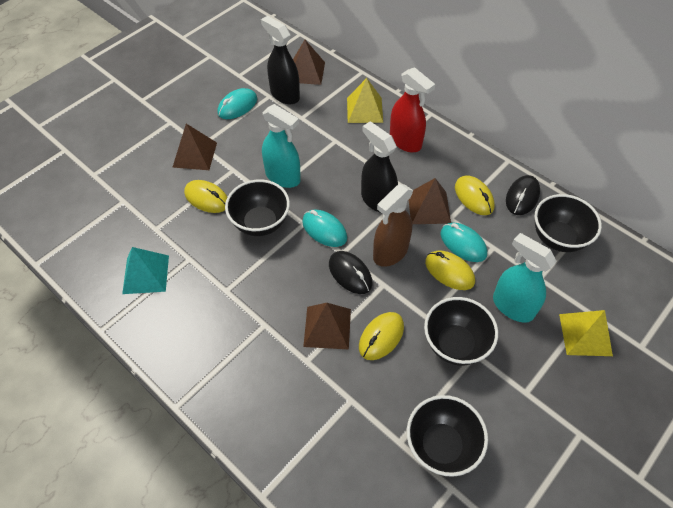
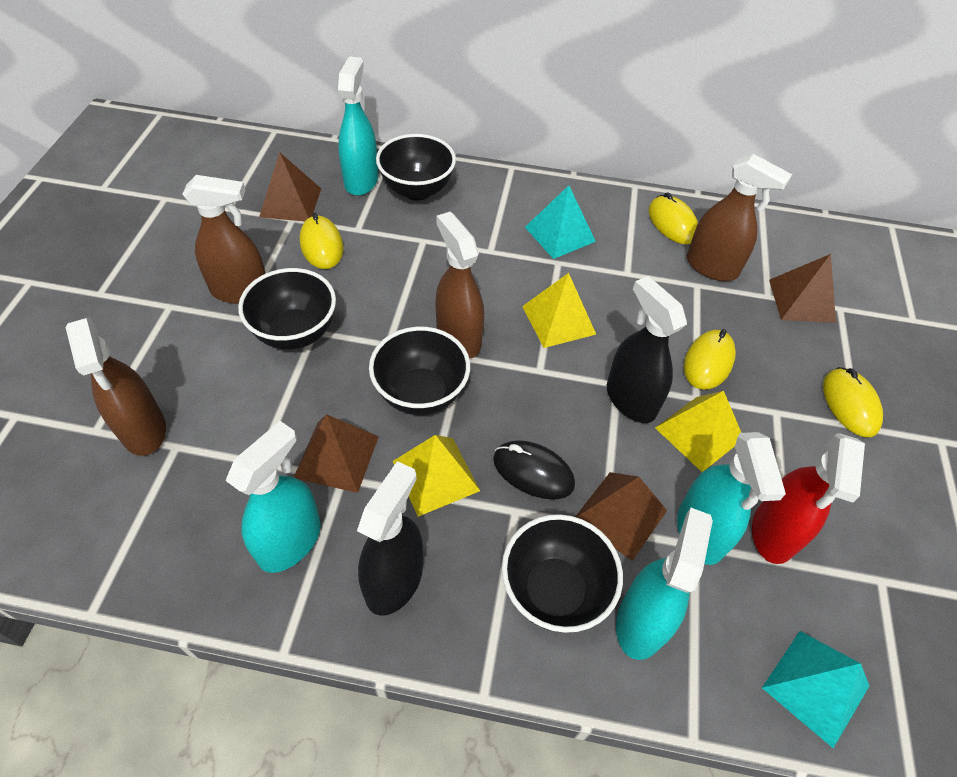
black mouse: [329,251,373,294] [506,175,540,215] = 2 -> [493,440,575,500] = 1
brown spray bottle: [373,184,413,267] = 1 -> [66,318,166,456] [182,175,266,304] [435,212,484,359] [687,154,792,281] = 4
turquoise mouse: [218,88,257,119] [302,210,347,247] [440,223,487,262] = 3 -> none = 0
turquoise pyramid: [122,247,169,294] = 1 -> [525,186,596,259] [762,631,869,748] = 2
turquoise spray bottle: [262,104,301,188] [493,233,557,323] = 2 -> [225,421,321,573] [338,56,378,196] [616,508,713,660] [677,432,786,565] = 4
yellow pyramid: [347,78,383,123] [559,310,613,356] = 2 -> [393,435,480,517] [522,273,596,348] [655,391,741,472] = 3

